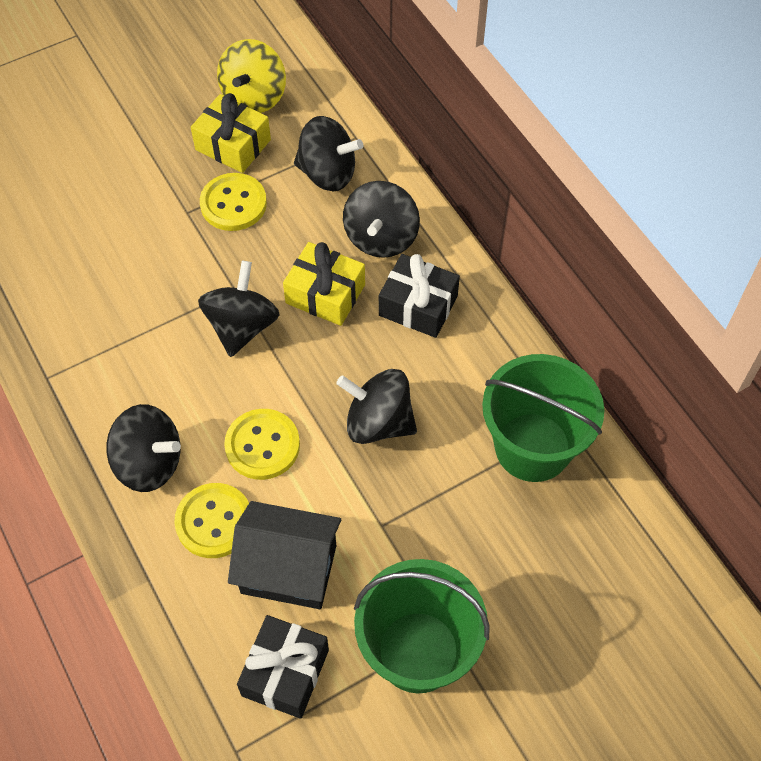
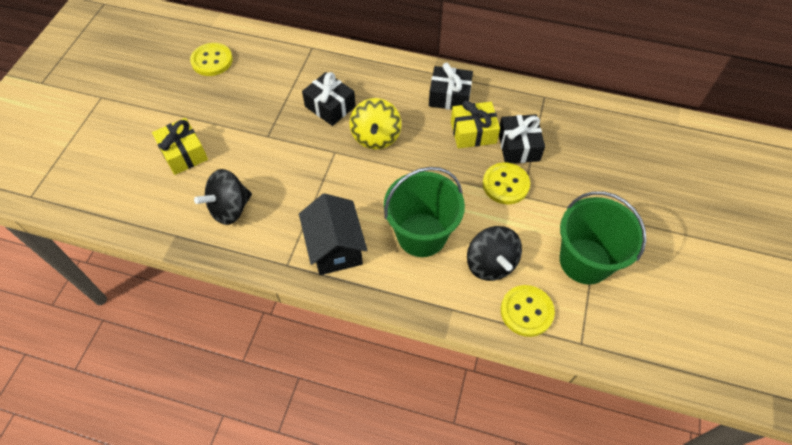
black gift: [237,615,329,719] [379,254,460,338] = 2 -> [302,72,356,126] [429,63,473,110] [499,114,545,163] = 3
black spinning top: [106,404,181,492] [198,261,280,357] [294,116,363,191] [336,369,417,444] [343,181,420,258] = 5 -> [194,169,252,225] [467,226,522,281] = 2

